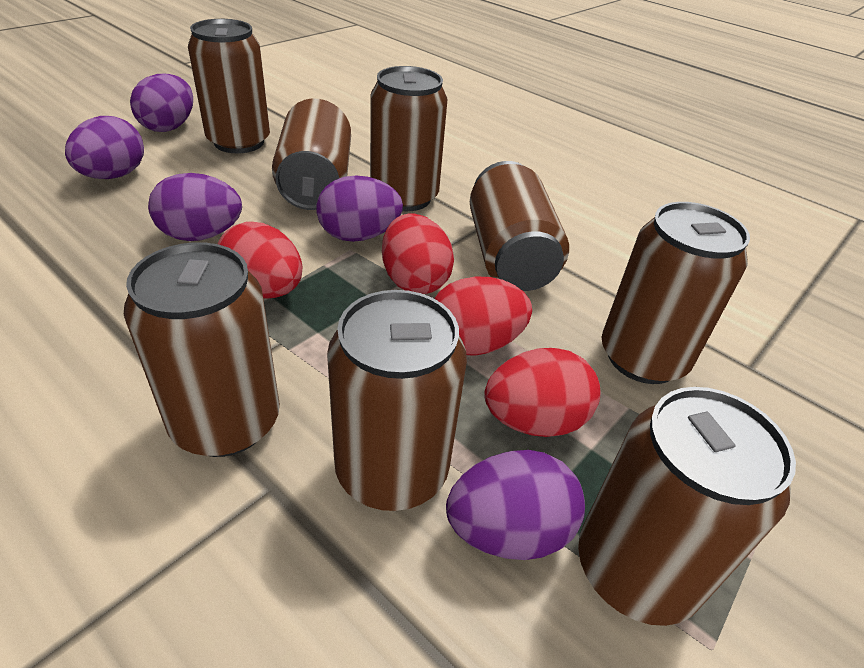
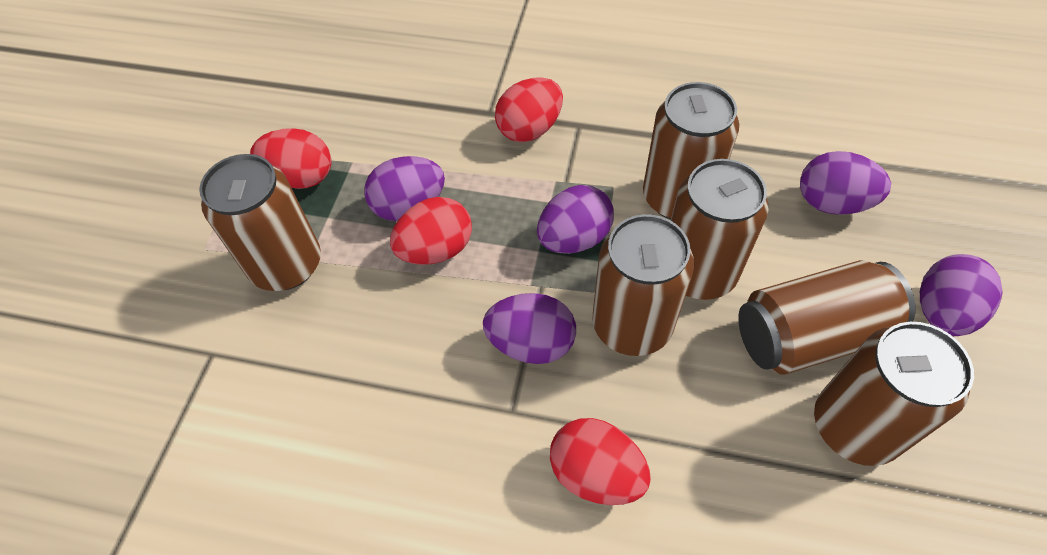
brown can: [124,242,280,457] [188,19,270,153] [272,98,351,210] [327,290,467,511] [370,66,447,211] [470,161,569,291] [578,387,796,626] [602,202,750,384] = 8 -> [199,154,321,291] [593,214,694,356] [643,82,739,219] [671,159,768,300] [738,260,916,375] [814,322,974,466] = 6

